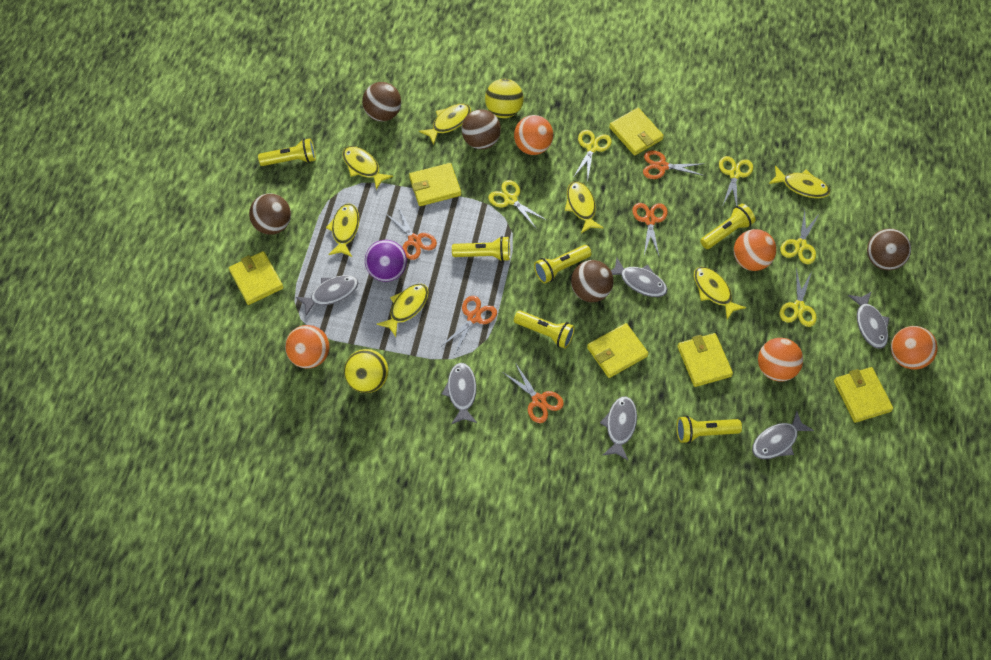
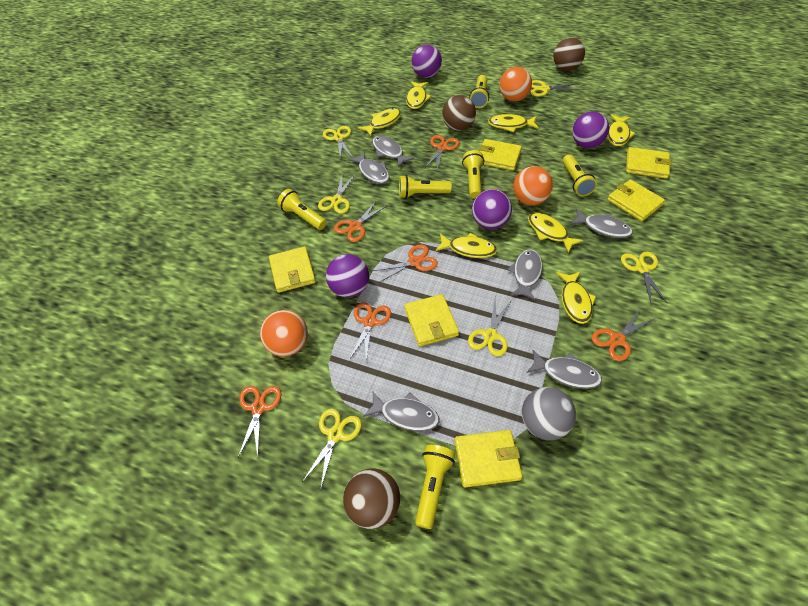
brown ball: [249,193,291,235] [362,82,401,121] [462,109,501,149] [571,260,614,302] [867,229,911,270] = 5 -> [343,468,400,529] [442,95,476,131] [553,38,585,71] = 3
grey ball: none = 0 -> [522,387,576,440] = 1
orange ball: [285,325,329,368] [514,115,553,155] [733,229,776,271] [758,338,803,382] [891,326,938,369] = 5 -> [260,310,308,357] [500,67,532,101] [513,166,553,205] = 3
orange scissors: [385,206,437,260] [442,296,497,354] [504,363,564,423] [633,203,668,256] [643,150,705,179] = 5 -> [238,386,282,459] [334,200,386,242] [349,302,391,362] [373,244,438,283] [425,135,459,170] [592,309,656,361] = 6
purple ball: [365,240,407,282] = 1 -> [326,254,369,297] [412,45,442,78] [472,189,512,229] [572,111,609,148] = 4
yellow ball: [344,349,388,393] [485,79,524,118] = 2 -> none = 0
yellow scissors: [488,180,546,228] [573,130,612,182] [719,156,753,206] [780,210,820,264] [780,268,817,327] = 5 -> [302,409,362,487] [318,175,355,214] [323,126,353,159] [468,299,511,356] [531,80,578,97] [621,252,668,304] = 6

